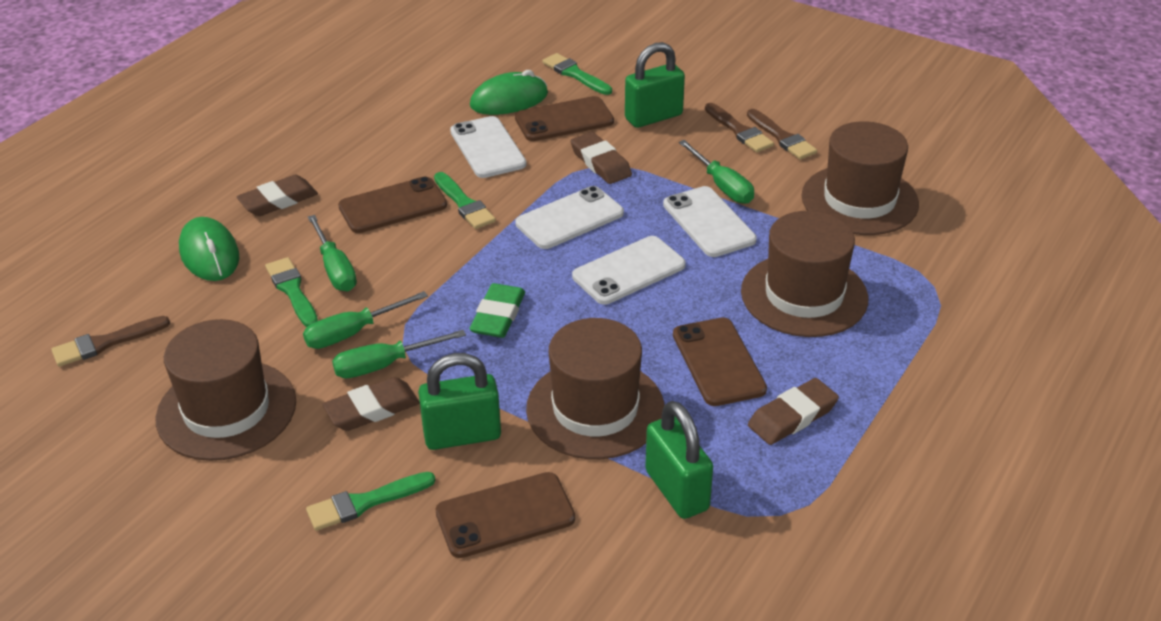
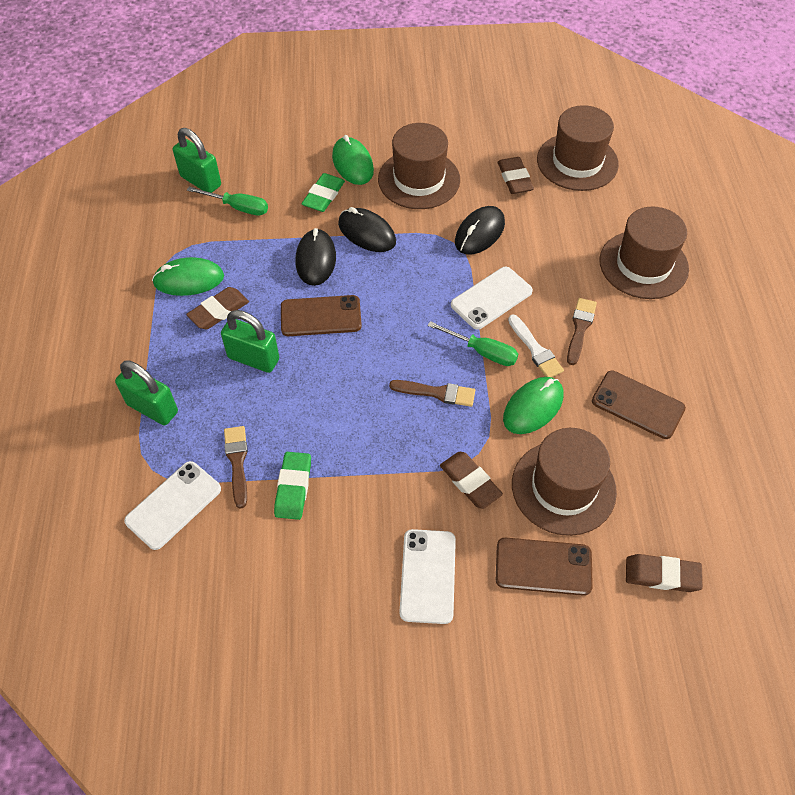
black mouse: none = 0 -> [296,228,336,286] [338,207,396,252] [455,206,505,255] = 3
brown phone: [338,176,447,233] [435,472,575,558] [515,96,614,141] [673,317,767,406] = 4 -> [281,295,362,336] [496,538,593,596] [592,371,686,439] = 3
green brush: [265,257,318,327] [306,472,435,531] [434,172,496,229] [542,53,612,95] = 4 -> none = 0
green eraser: [470,283,525,338] = 1 -> [274,452,311,520] [301,173,345,212] = 2
green mouse: [179,217,239,281] [470,70,548,115] = 2 -> [152,257,224,296] [332,135,374,185] [503,377,563,434] = 3
green screwdriver: [303,291,428,349] [308,215,357,291] [332,330,466,378] [679,140,754,204] = 4 -> [187,187,268,216] [427,321,518,366] = 2
white brush: none = 0 -> [508,314,564,377] = 1
white phone: [450,116,526,178] [515,186,624,249] [572,236,686,305] [663,186,757,257] = 4 -> [124,461,221,550] [399,529,456,624] [451,267,533,329] = 3

